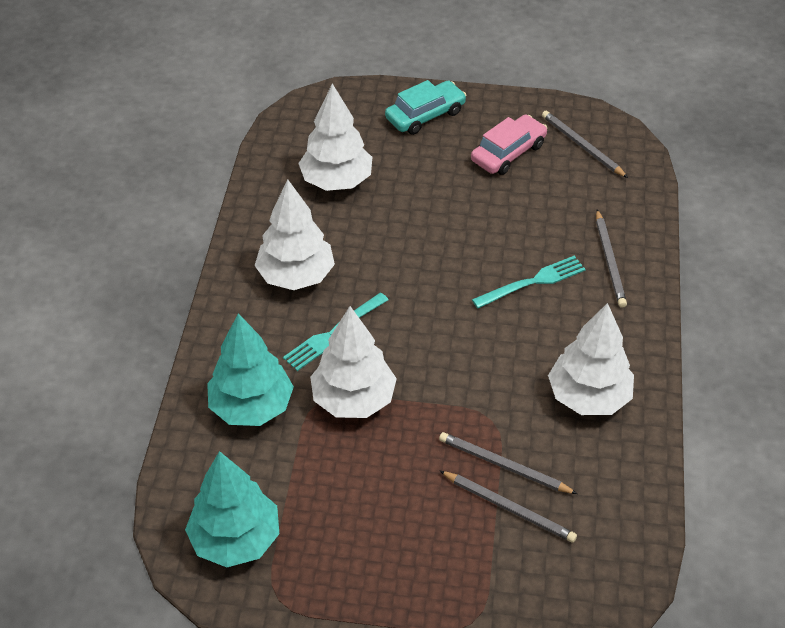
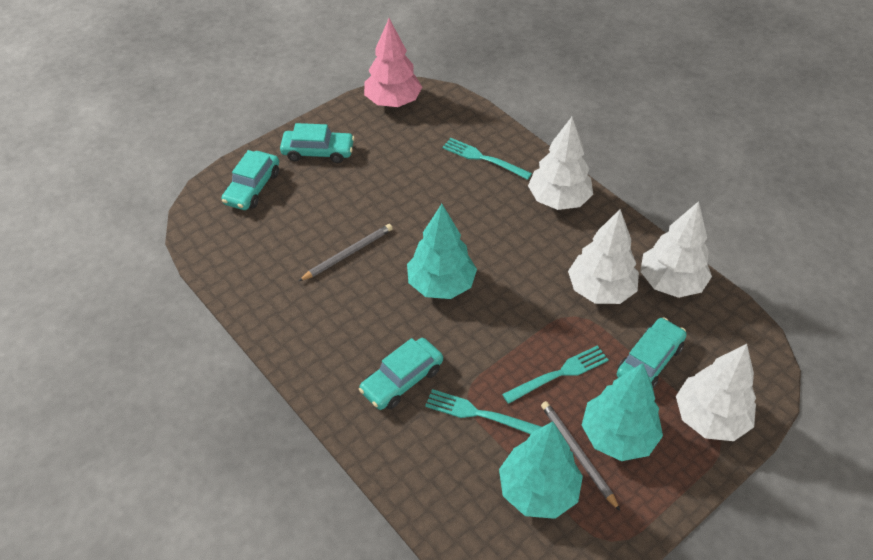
grey pencil: [439,432,577,494] [440,471,577,543] [542,111,628,178] [596,210,627,308] = 4 -> [299,224,393,281] [541,401,620,511] = 2
pink car: [471,114,547,175] = 1 -> none = 0
pink tree: none = 0 -> [364,18,422,107] = 1
turquoise car: [385,80,467,135] = 1 -> [221,150,279,210] [280,123,355,163] [359,338,443,410] [617,317,687,388] = 4
turquoise fork: [283,293,389,371] [472,256,586,308] = 2 -> [425,389,541,434] [442,138,532,180] [502,346,608,404] = 3
turquoise tree: [185,451,279,567] [207,313,294,426] = 2 -> [407,204,477,299] [499,421,583,519] [582,363,663,461] = 3

